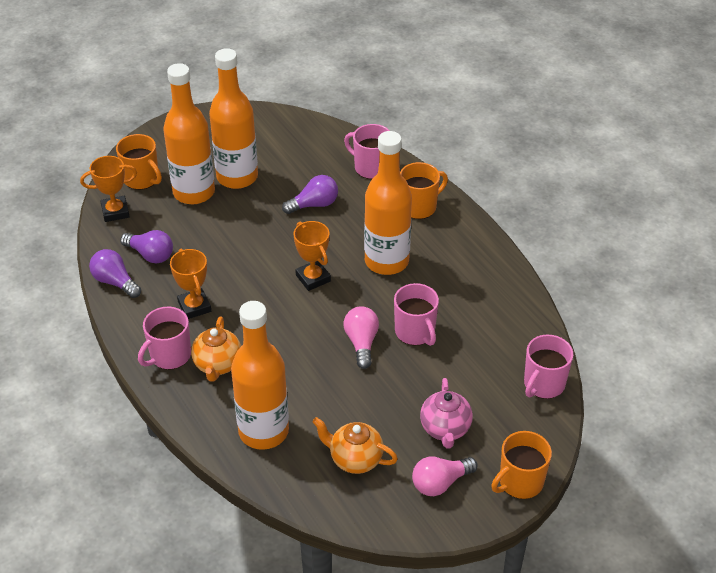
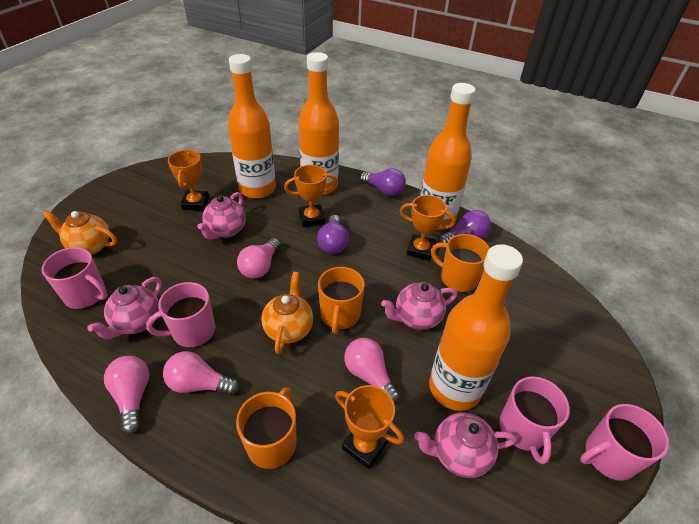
orange trophy: [80,156,137,222] [170,249,211,319] [293,221,331,291] = 3 -> [168,150,209,211] [284,165,337,227] [335,385,404,469] [400,195,456,261] = 4
pink light bulb: [344,306,379,369] [412,457,478,496] = 2 -> [104,356,149,434] [163,351,239,396] [237,238,281,279] [344,338,400,405] = 4
pink teapot: [420,378,473,448] = 1 -> [87,277,162,339] [197,192,246,240] [381,282,457,330] [414,412,517,478] = 4

